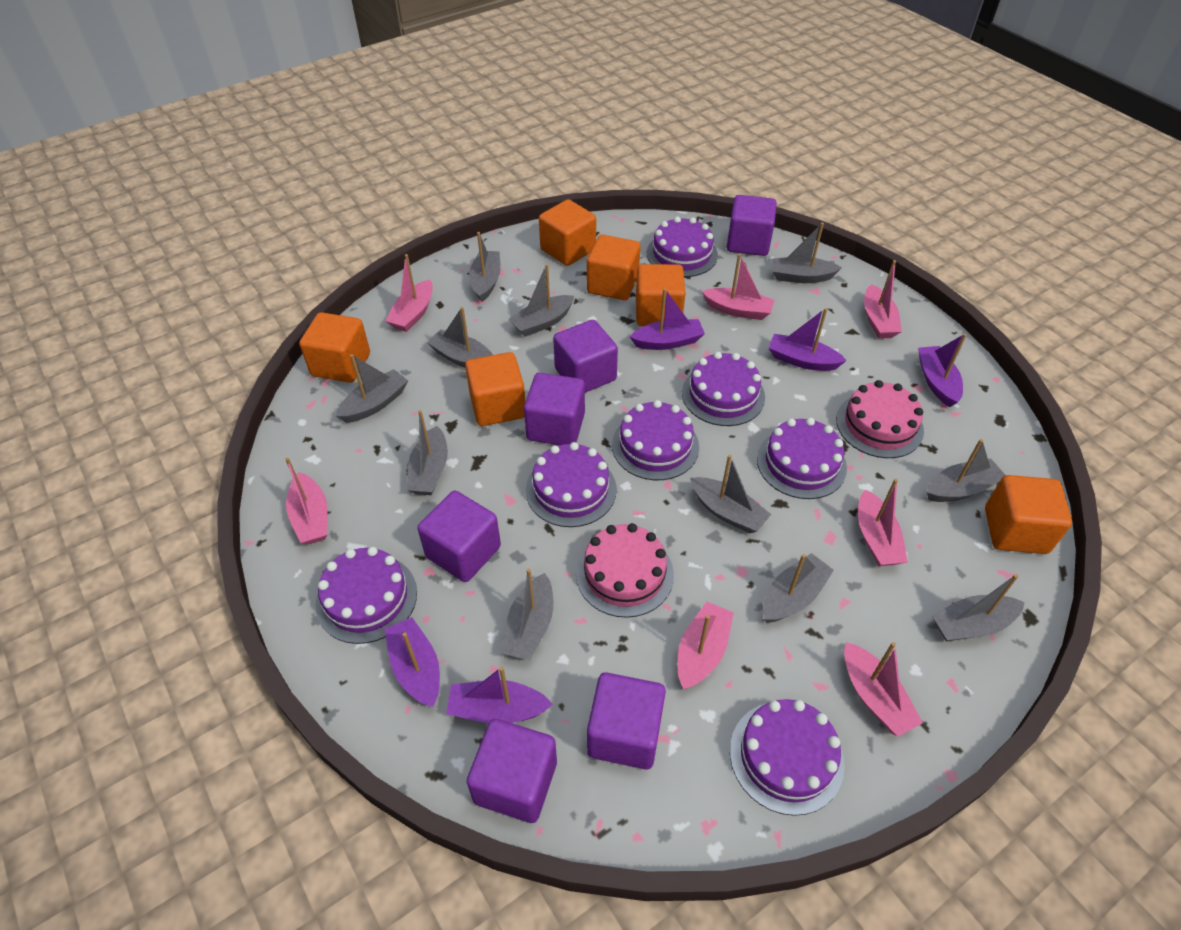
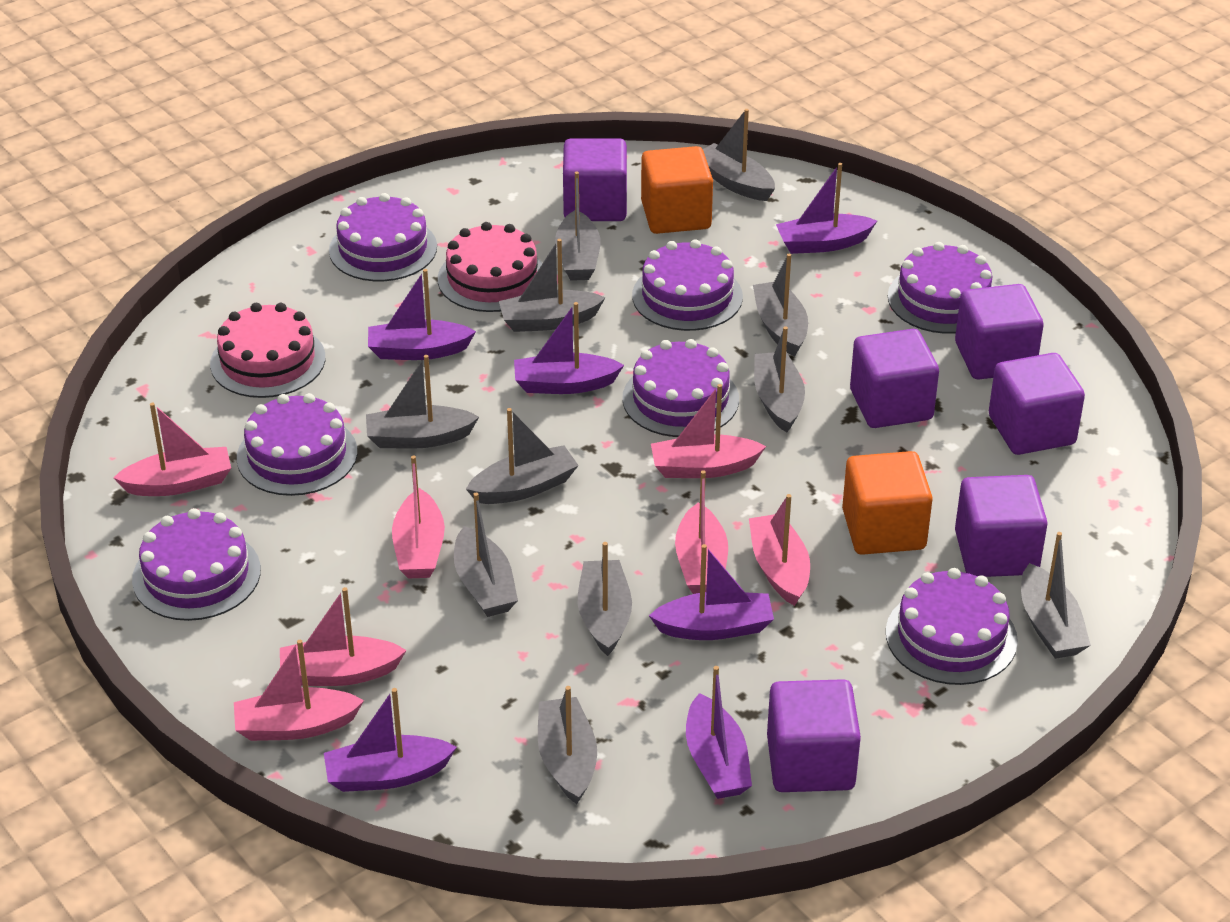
orange cube: [299,312,370,383] [465,352,525,426] [539,199,596,266] [587,235,640,300] [636,264,686,326] [985,475,1072,554] = 6 -> [641,146,713,234] [842,451,933,555] = 2
purple boat: [384,617,440,707] [446,666,553,723] [630,288,705,350] [769,308,847,371] [918,334,967,407] = 5 -> [324,688,457,792] [368,269,476,360] [514,302,624,394] [649,544,774,640] [686,666,752,799] [776,163,877,254] = 6

